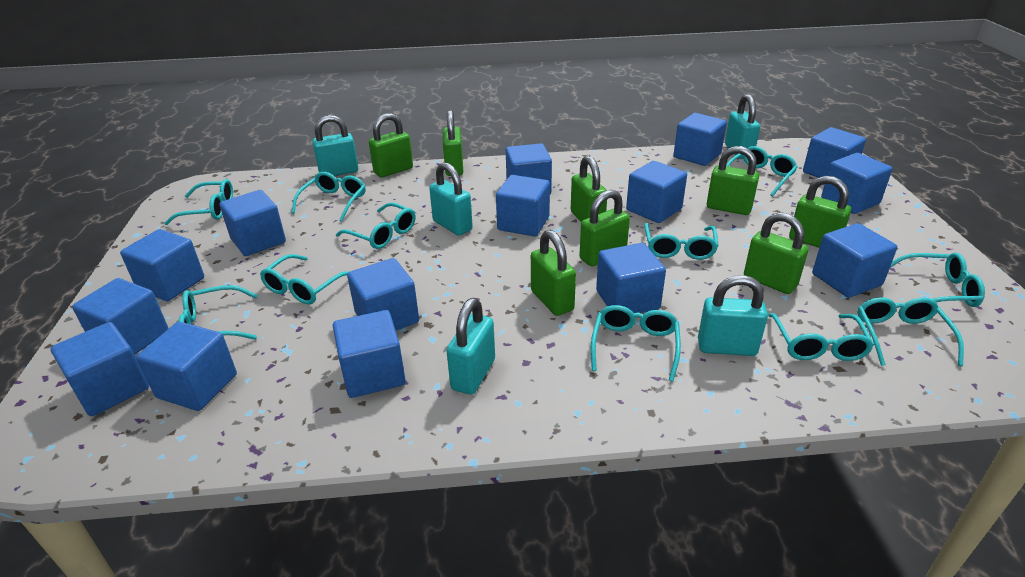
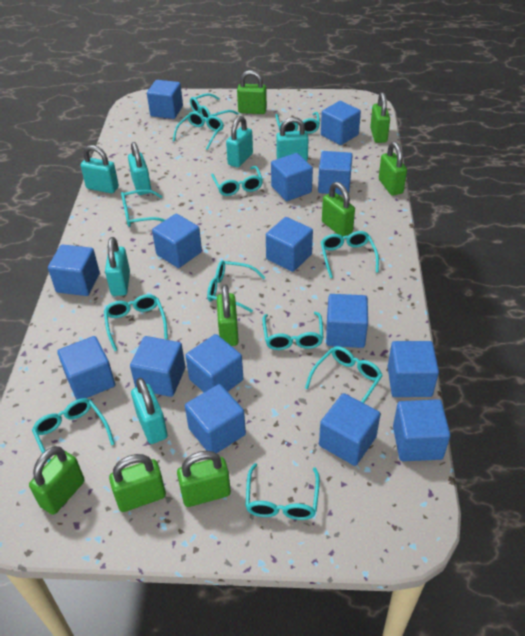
turquoise glasses: [164,179,233,225] [178,285,258,340] [260,254,348,304] [291,172,366,222] [336,202,416,249] [591,305,681,381] [644,223,718,260] [726,146,798,197] [768,313,874,361] [857,297,964,366] [890,252,985,307] = 11 -> [32,398,115,462] [104,294,168,351] [121,189,165,227] [173,112,224,150] [190,93,239,121] [207,260,266,313] [211,166,263,196] [245,463,320,520] [262,312,323,350] [275,112,320,134] [305,346,383,403] [321,231,379,278] = 12
turquoise padlock: [312,115,359,176] [429,162,473,236] [447,298,495,395] [698,275,768,356] [725,94,760,159] = 5 -> [81,145,119,193] [105,237,130,296] [128,142,151,195] [131,378,168,444] [226,116,253,168] [276,117,309,161] = 6

